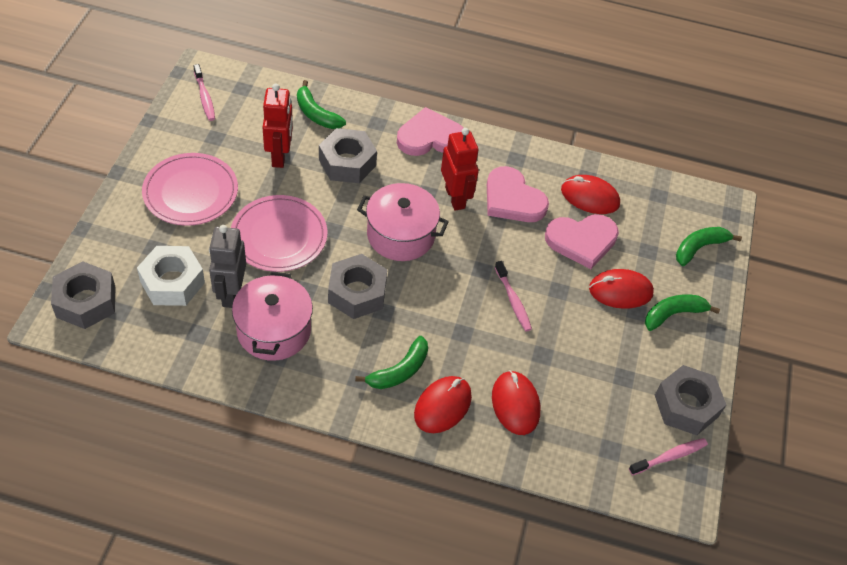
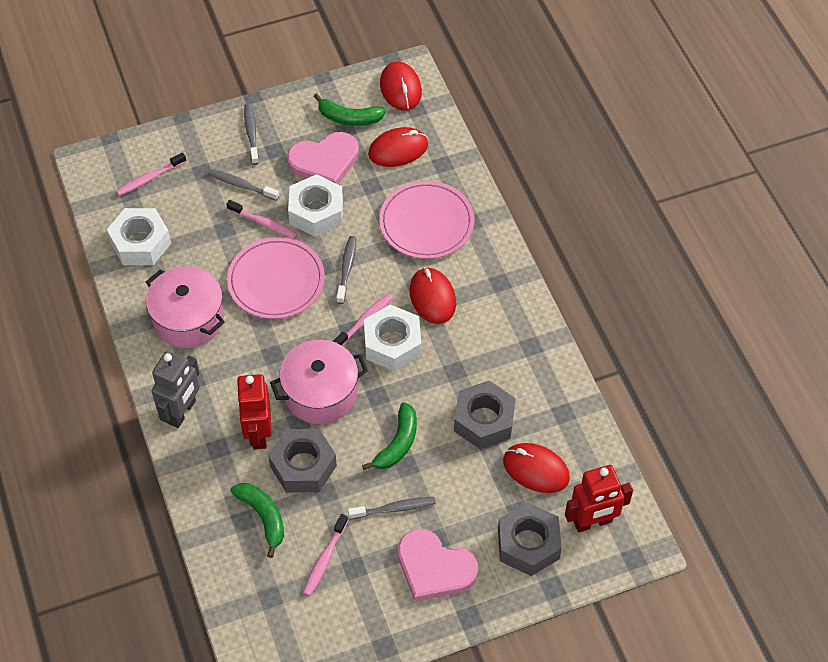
green banana: [297,80,346,129] [355,336,428,389] [645,295,720,331] [676,227,742,266] = 4 -> [231,483,284,558] [313,93,386,126] [362,402,417,470] = 3
grey nut: [51,261,116,329] [319,128,377,183] [328,254,387,319] [655,365,726,435] = 4 -> [268,429,337,493] [454,380,515,449] [498,502,562,576] = 3
grey toothbrush: none = 0 -> [208,169,279,201] [244,103,259,165] [336,236,357,304] [348,497,436,520] = 4
pink heart: [397,107,463,156] [487,166,549,222] [545,214,619,269] = 3 -> [287,132,359,184] [398,529,478,601] = 2
pink toothbrush: [193,64,215,121] [495,261,532,332] [629,438,708,475] = 3 -> [116,152,187,196] [226,200,298,239] [303,514,348,596] [332,293,393,346] = 4
white nut: [137,246,205,306] = 1 -> [107,208,171,265] [288,174,343,237] [364,304,421,371] = 3

